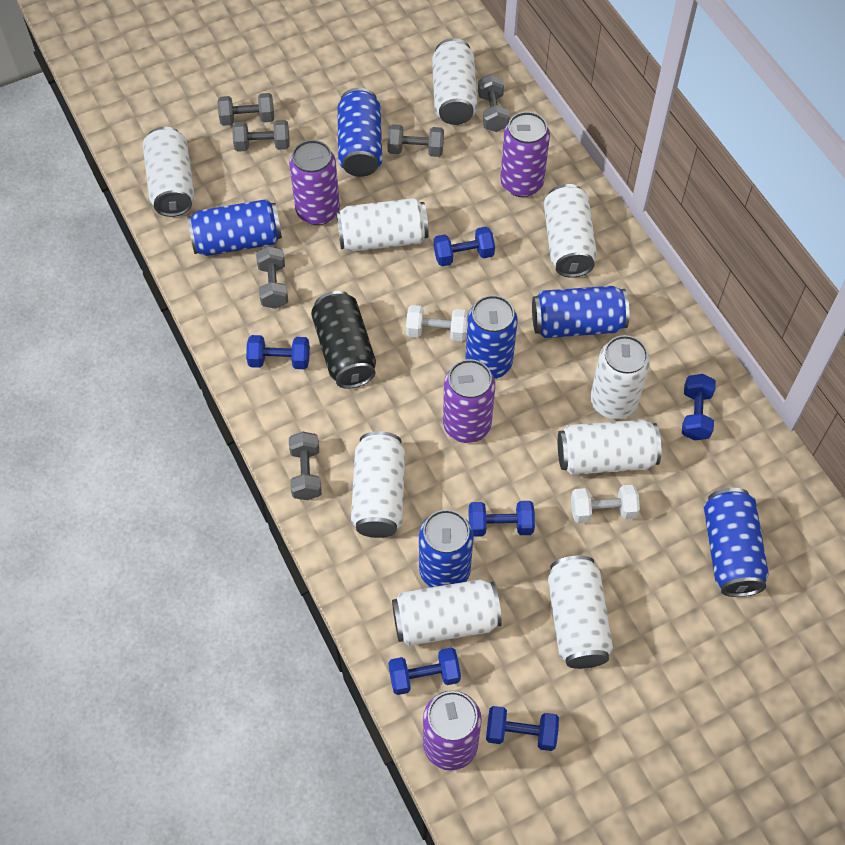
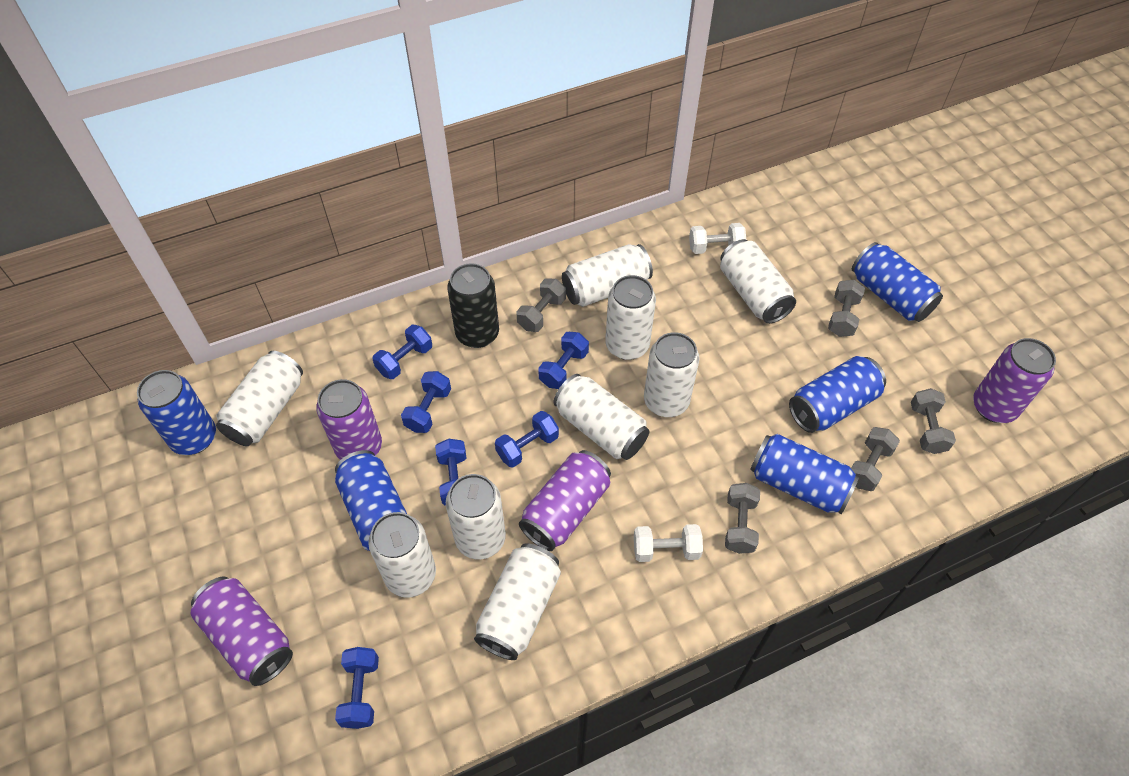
blue can: [187,199,282,256] [337,88,382,177] [419,510,474,588] [465,295,518,379] [532,286,629,338] [704,488,768,597] = 6 -> [137,370,216,455] [335,450,407,551] [750,434,859,514] [789,356,886,433] [852,242,943,322] = 5
grey dumbbell: [218,93,274,126] [232,120,290,152] [256,246,288,309] [289,431,322,500] [387,124,444,157] [478,74,509,132] = 6 -> [516,278,566,332] [725,483,760,554] [828,280,865,337] [851,427,900,491] [911,388,956,454] = 5

